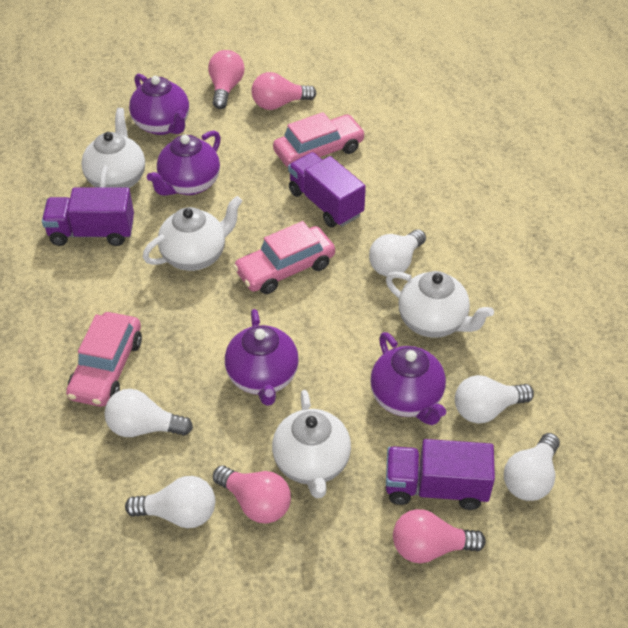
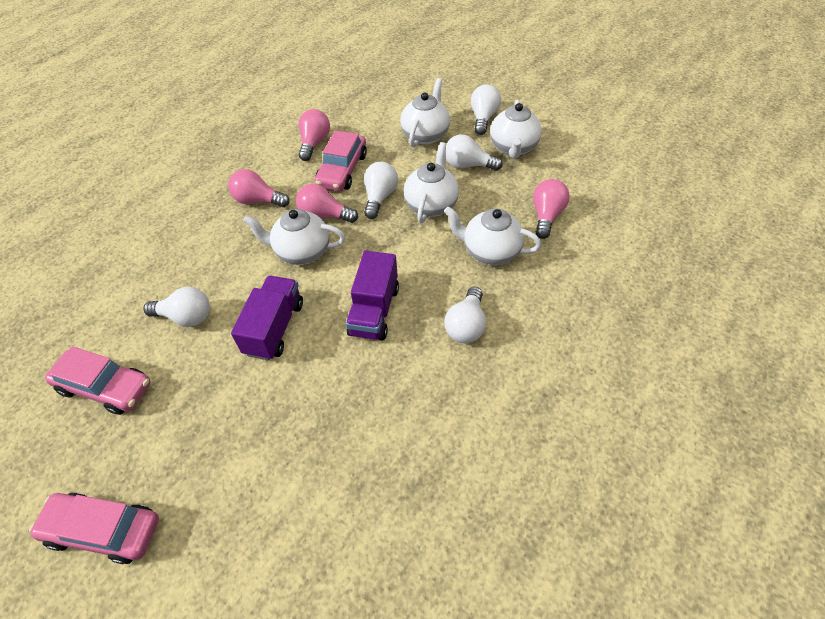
purple teapot: [129,73,189,135] [147,130,221,196] [225,309,299,406] [370,332,446,425] = 4 -> none = 0
purple truck: [42,187,134,246] [288,152,366,227] [386,439,495,510] = 3 -> [231,276,303,360] [346,251,399,341] = 2
white teapot: [81,108,145,188] [143,196,242,271] [272,390,351,498] [386,271,494,338] = 4 -> [243,209,345,265] [400,78,450,147] [404,142,459,223] [444,206,542,265] [490,100,542,158] = 5

